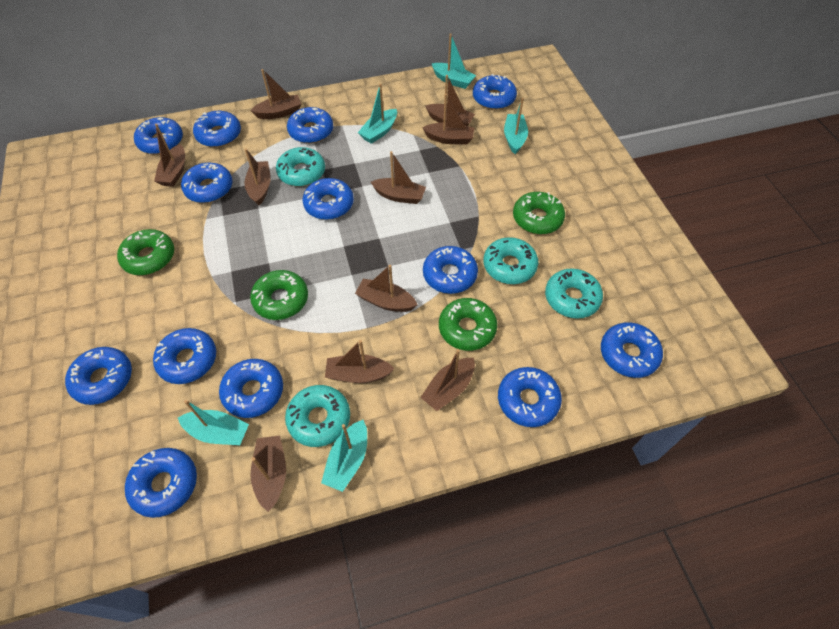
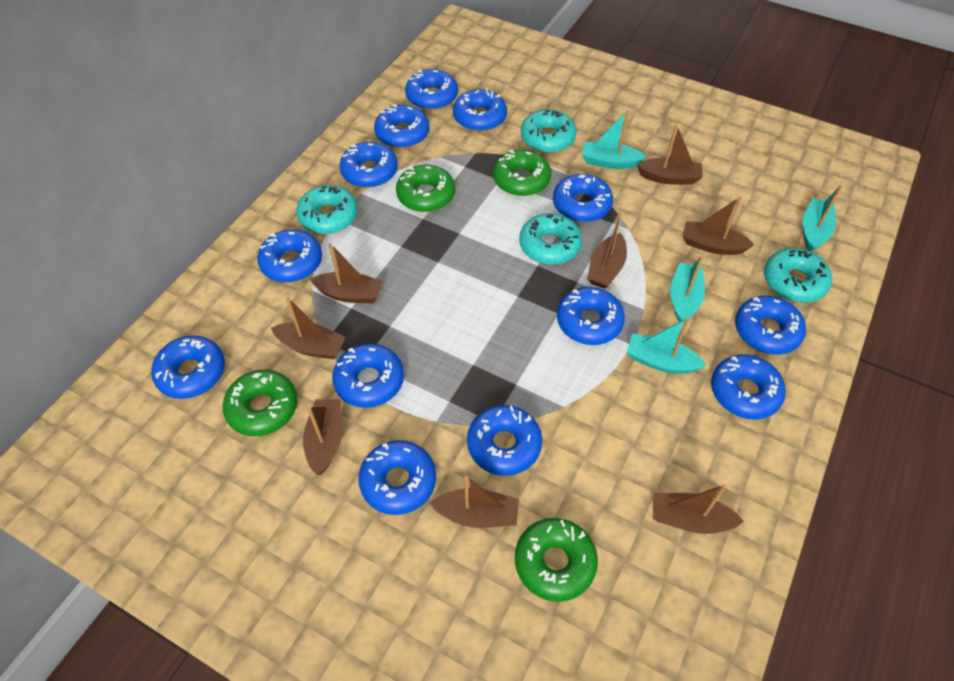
brown boat: [154,124,185,187] [244,149,271,206] [250,69,301,119] [250,435,286,512] [325,340,394,383] [355,265,418,312] [371,151,426,204] [420,349,475,411] [422,94,474,144] [425,75,475,126] = 10 -> [271,297,346,359] [303,399,343,475] [310,243,383,303] [430,476,519,528] [587,212,627,289] [637,124,703,185] [653,484,744,534] [683,196,754,255] = 8
turquoise boat: [178,400,249,445] [321,420,367,492] [358,84,397,144] [431,33,476,89] [504,98,528,154] = 5 -> [582,110,647,169] [627,317,706,374] [670,256,705,322] [802,185,843,252] = 4

